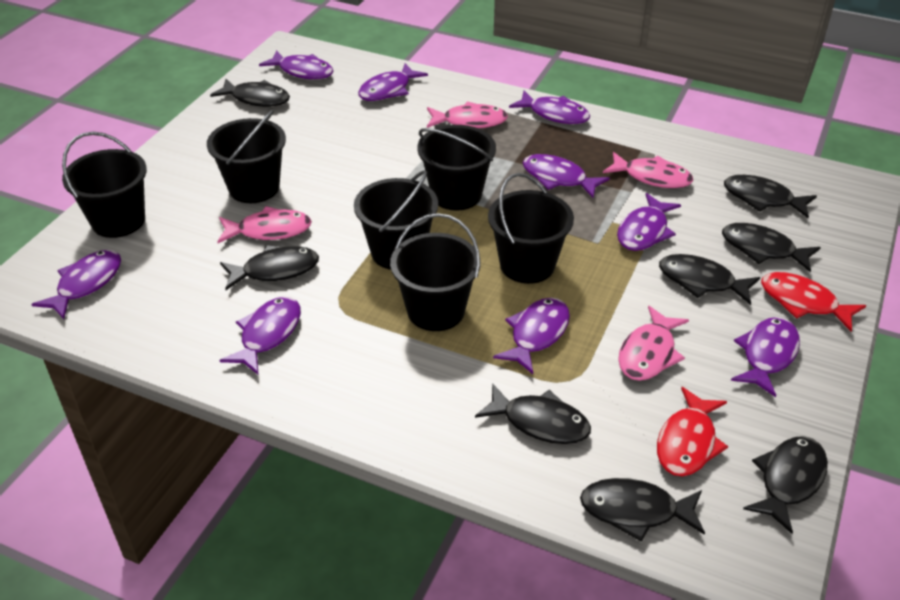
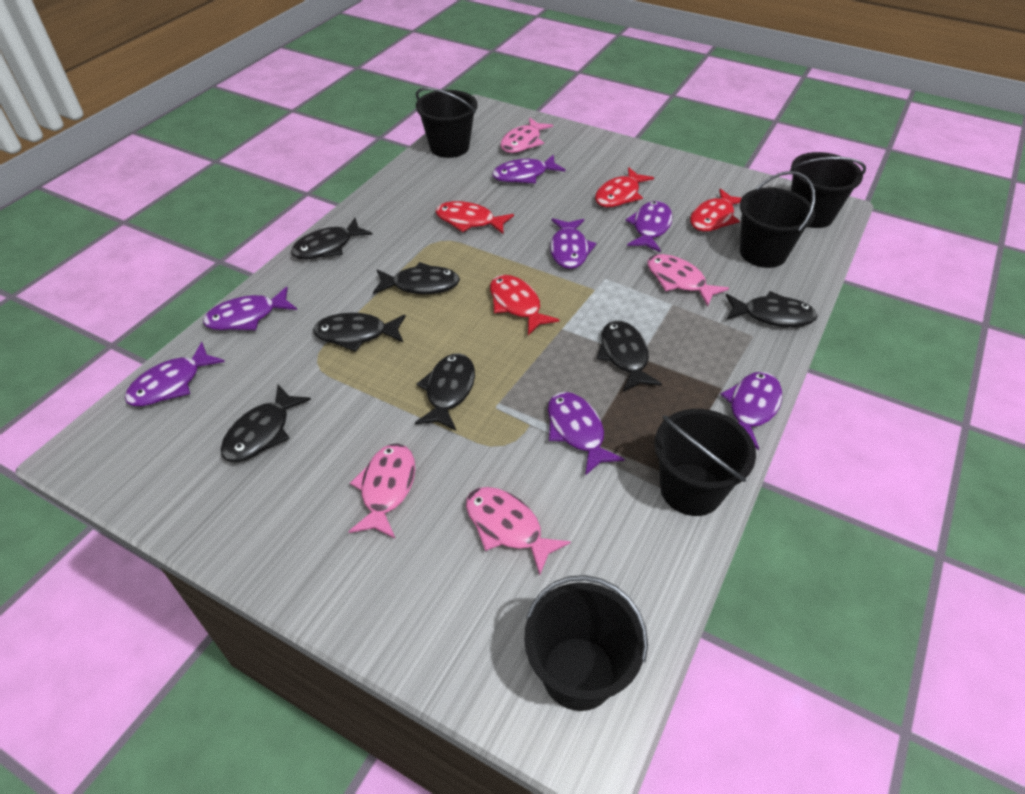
black bucket: [62,132,147,238] [207,109,286,203] [354,170,438,270] [390,213,481,331] [417,125,496,211] [488,173,574,284] = 6 -> [416,88,477,158] [524,575,648,711] [654,409,756,516] [740,171,815,268] [790,152,866,228] = 5
black fish: [210,79,290,107] [220,245,319,290] [475,383,591,444] [580,478,705,542] [659,254,760,305] [722,223,821,272] [724,175,817,218] [743,436,828,534] = 8 -> [221,385,311,462] [291,218,373,259] [313,313,406,352] [373,262,460,294] [415,353,475,431] [597,321,662,392] [726,291,818,327] = 7
purple fish: [31,250,121,319] [219,297,301,374] [259,50,333,80] [358,63,428,101] [493,298,570,374] [509,91,590,124] [523,154,610,198] [617,193,681,251] [731,317,800,397] = 9 -> [125,342,225,406] [203,287,297,330] [492,155,566,183] [548,392,625,475] [550,218,597,269] [625,201,673,252] [720,372,782,450] = 7
red fish: [657,387,728,476] [761,272,866,332] = 2 -> [435,201,514,234] [490,275,560,335] [595,167,654,207] [690,188,742,232] = 4

